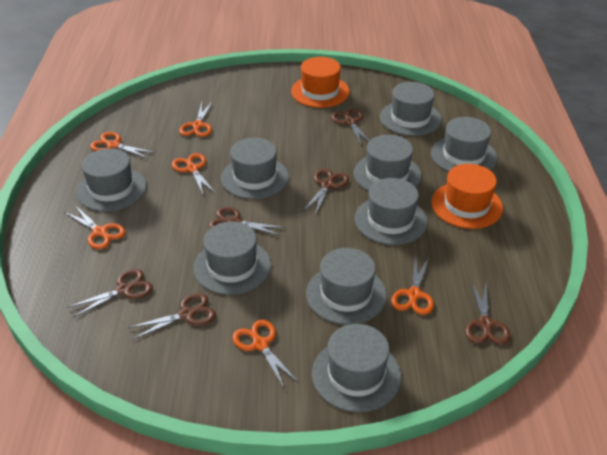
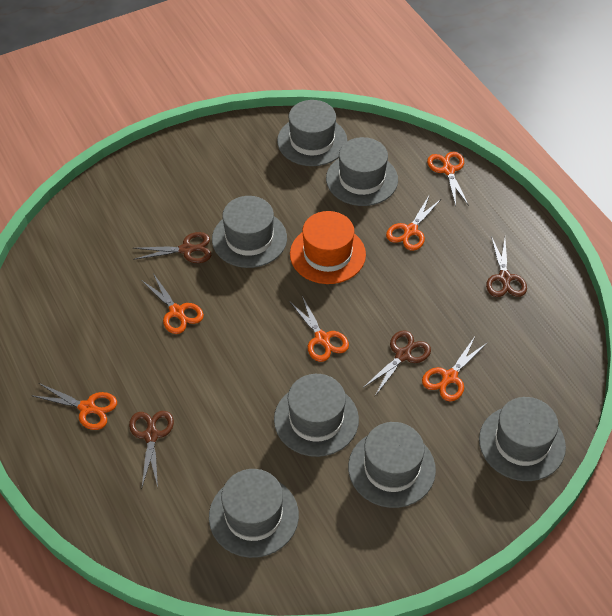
brown scissors: [67,269,153,318] [128,293,216,339] [209,207,286,236] [303,169,349,215] [331,109,369,146] [465,280,510,345] = 6 -> [129,411,174,487] [133,232,211,263] [363,330,431,396] [486,236,527,297] = 4
grey hat: [76,148,146,212] [193,222,271,295] [221,138,289,199] [306,248,387,325] [312,324,401,412] [354,135,421,191] [355,178,428,245] [380,82,442,136] [431,117,497,172] = 9 -> [209,469,299,558] [212,196,287,268] [274,374,359,457] [277,100,347,166] [326,137,398,206] [348,422,436,508] [479,397,566,481] = 7
orange hat: [291,57,350,108] [431,164,503,229] = 2 -> [290,211,366,284] = 1

